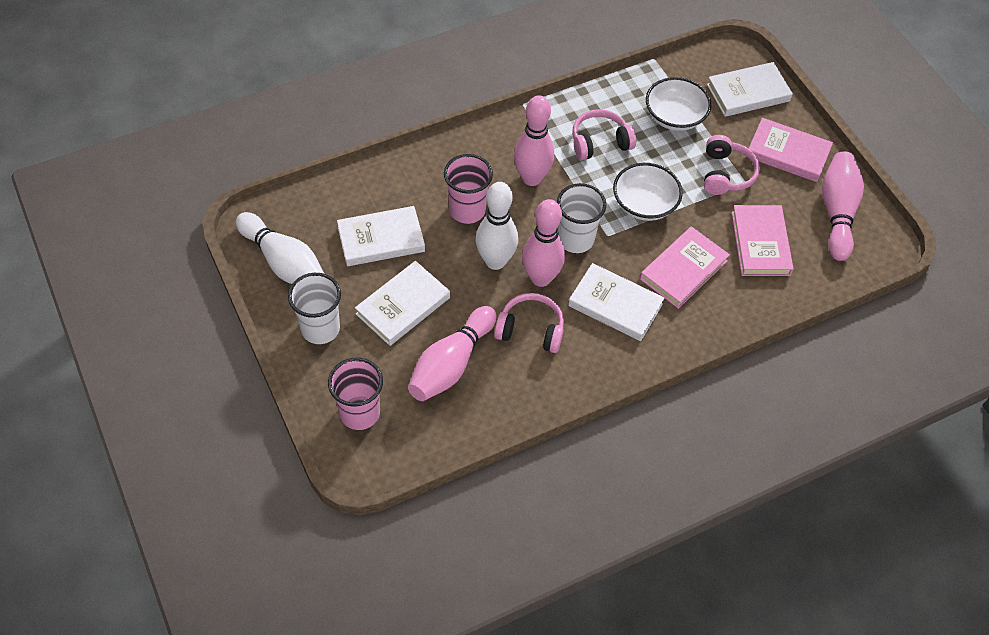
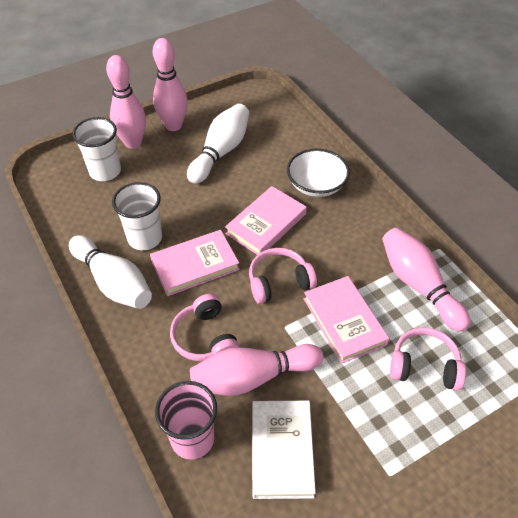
pink cup: [328,358,383,430] [444,154,493,224] = 2 -> [155,381,217,460] = 1
white book: [337,206,425,266] [355,261,450,346] [568,263,664,341] [707,62,793,117] = 4 -> [252,401,316,499] = 1
white bowl: [613,163,683,221] [646,77,712,131] = 2 -> [287,149,350,197] = 1

